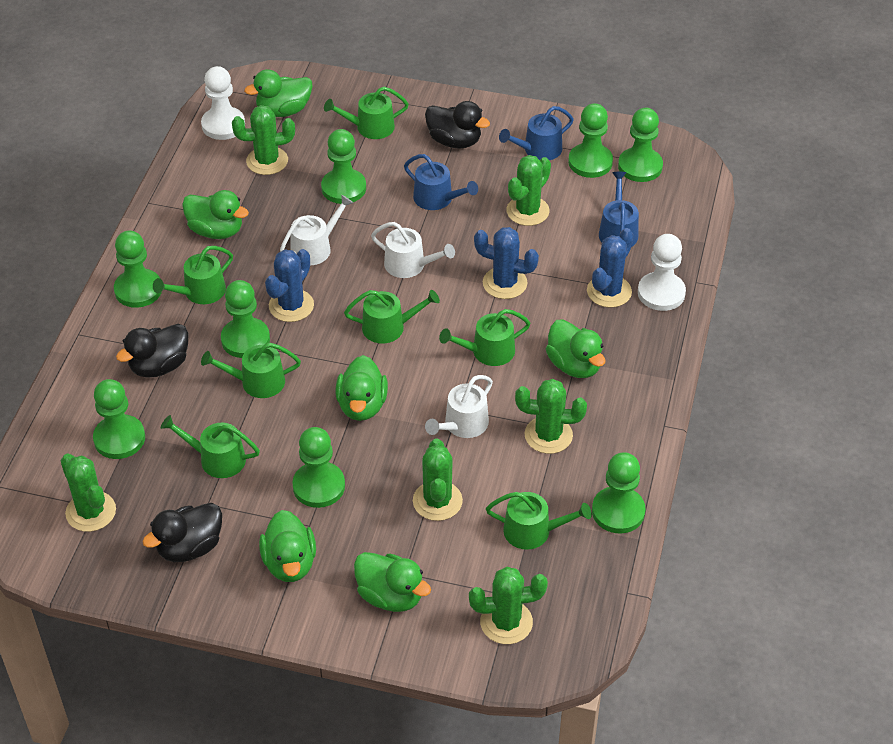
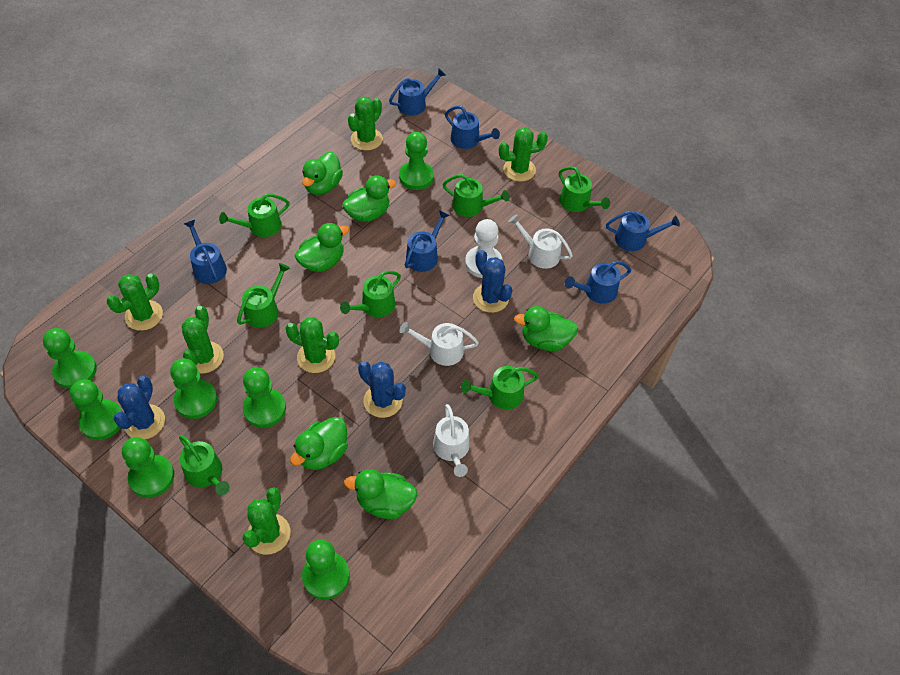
black duck: [116,324,188,378] [142,503,222,562] [425,101,490,149] = 3 -> none = 0
blue watering can: [404,154,478,210] [499,106,574,160] [599,172,639,247] = 3 -> [184,220,227,284] [389,68,446,116] [405,210,449,272] [445,106,500,149] [565,261,631,304] [606,210,680,251] = 6
green pawn: [93,379,145,459] [114,230,162,308] [221,280,270,358] [292,427,345,508] [321,129,366,204] [568,103,613,178] [592,452,645,534] [618,108,663,182] = 8 -> [43,328,97,389] [70,379,123,440] [122,437,174,498] [170,358,217,419] [243,367,286,428] [302,540,350,600] [399,132,434,190] = 7
white pawn: [201,66,245,140] [638,234,686,311] = 2 -> [465,219,503,278] = 1

